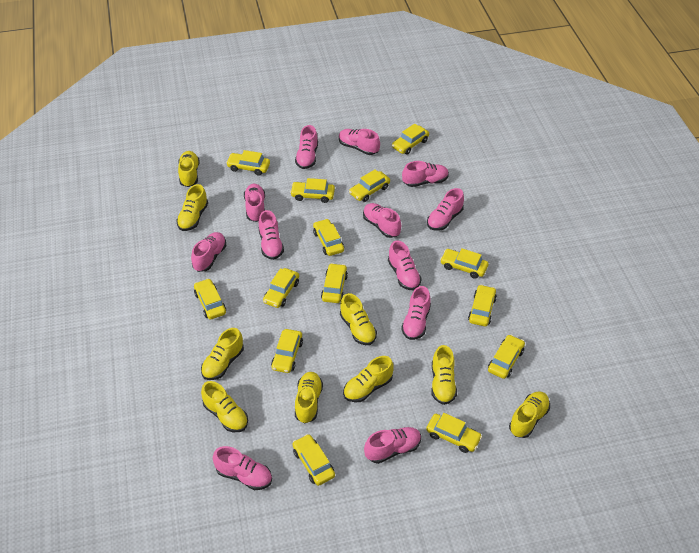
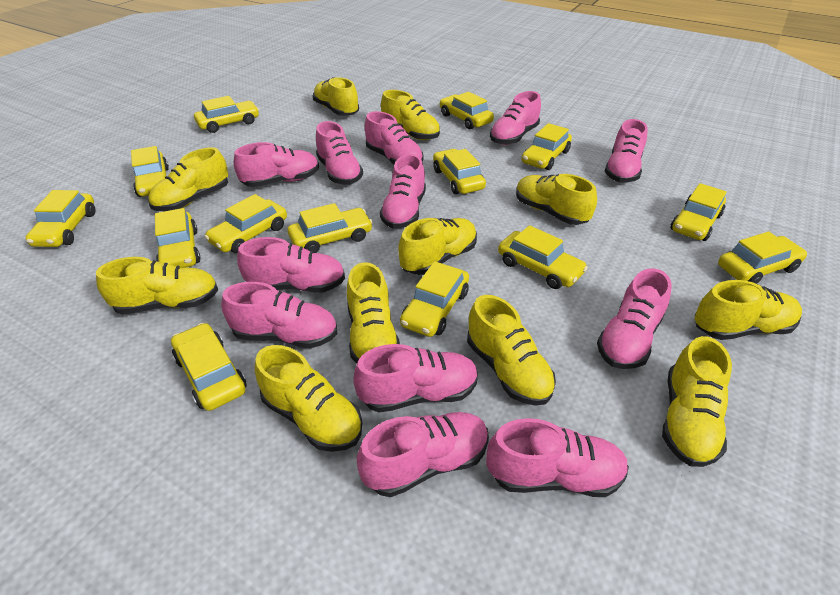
yellow shoe: [176,184,208,231] [178,151,200,187] [201,328,244,380] [201,381,248,432] [295,372,323,423] [340,293,377,345] [343,356,394,402] [431,345,457,405] [509,392,550,438] = 9 -> [96,257,218,314] [148,147,228,211] [255,345,362,452] [313,77,359,116] [347,262,400,364] [381,90,440,140] [398,218,477,275] [467,295,556,406] [516,174,597,225] [662,336,732,467] [695,280,802,340] = 11

